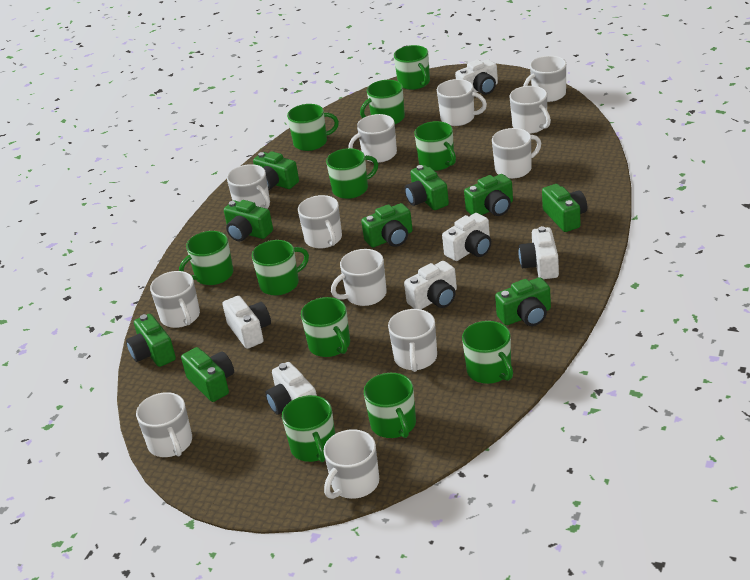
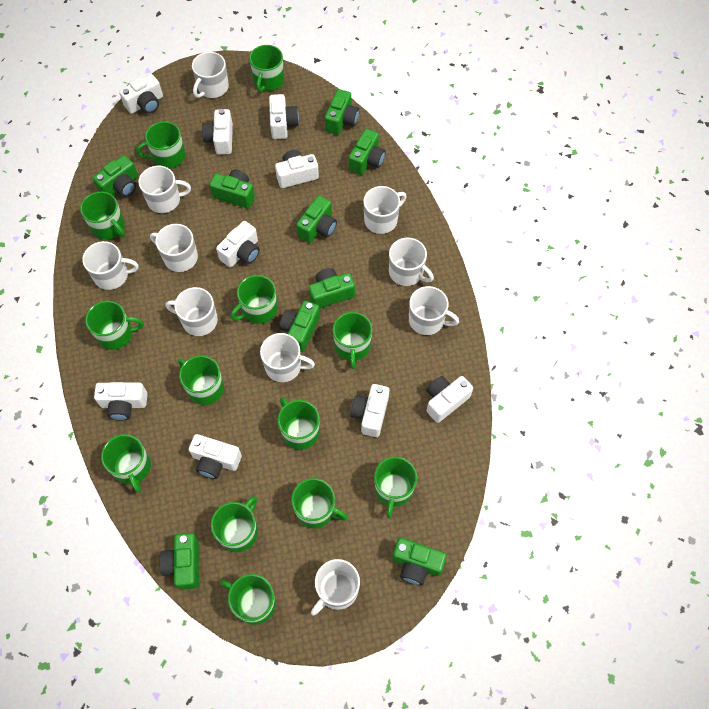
green mug: [179,231,233,285] [252,240,309,296] [282,395,335,462] [287,104,339,151] [301,297,350,357] [326,148,378,199] [360,80,405,124] [364,373,416,438] [394,45,430,90] [414,121,456,171] [462,321,513,384] = 11 -> [80,192,125,240] [85,301,144,350] [101,434,151,493] [136,121,185,169] [178,356,224,405] [211,496,258,552] [220,574,276,625] [230,275,277,324] [249,45,284,93] [278,397,320,450] [291,478,348,528] [333,312,372,369] [374,457,417,518] = 13
white camera: [223,296,271,349] [265,362,317,415] [404,261,457,309] [442,213,491,261] [455,59,498,95] [519,226,559,279] = 6 -> [94,382,148,421] [119,74,163,114] [189,434,242,479] [202,109,233,154] [216,221,260,267] [269,94,299,139] [275,150,319,188] [350,384,389,437] [427,376,473,423] = 9
white mug: [136,392,192,457] [150,271,200,328] [227,164,270,209] [298,195,342,248] [324,429,379,499] [331,249,387,306] [348,114,397,163] [388,309,437,372] [437,79,487,126] [492,128,541,179] [509,86,551,134] [523,56,566,102] = 12 -> [82,241,139,290] [138,166,191,213] [150,224,198,272] [166,287,218,336] [192,52,229,98] [260,333,315,382] [311,559,360,616] [363,186,406,234] [389,238,434,286] [409,286,459,335] = 10

